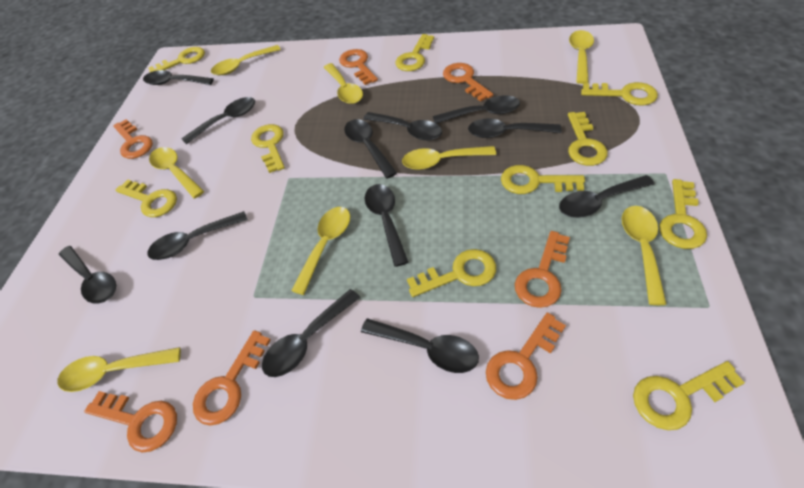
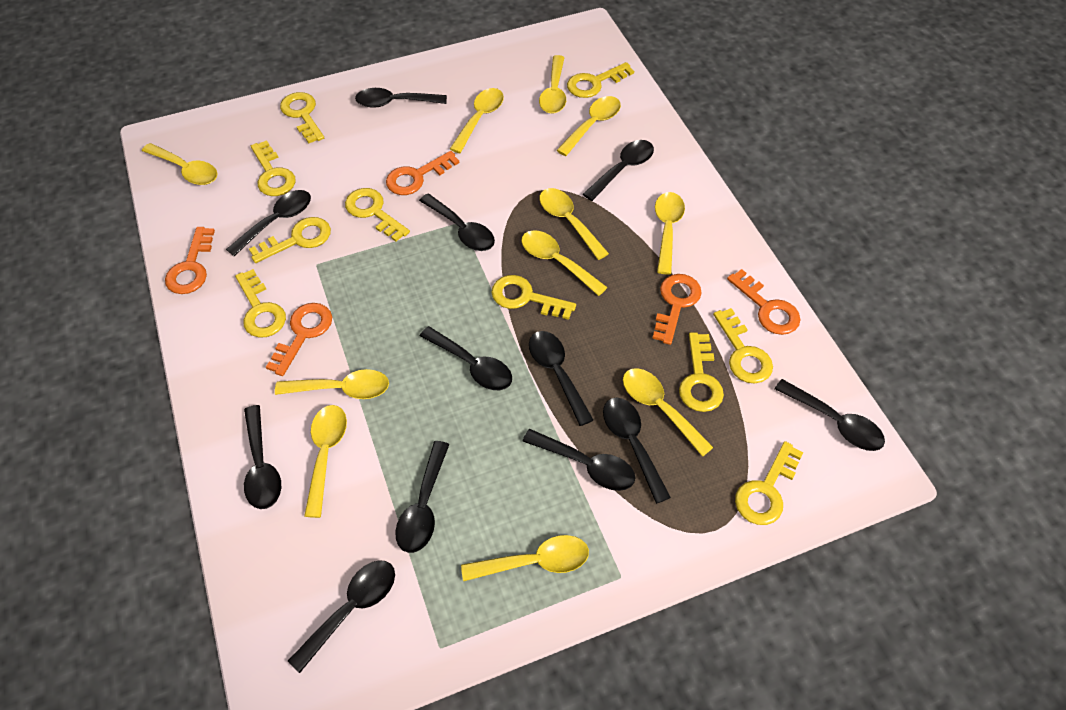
orange key: [84,391,177,453] [113,119,153,159] [193,330,271,426] [339,49,378,85] [443,63,493,102] [486,312,566,400] [515,231,570,308] = 7 -> [165,227,215,294] [266,303,332,376] [386,151,460,195] [652,274,702,345] [727,269,800,335] = 5
yellow spoon: [58,347,181,392] [149,147,204,198] [211,45,281,75] [291,207,350,295] [324,63,363,104] [402,146,496,170] [569,30,594,84] [622,206,667,305] = 8 -> [142,143,218,185] [275,369,389,399] [304,405,347,518] [450,88,504,153] [461,535,589,581] [521,230,608,296] [539,55,566,114] [539,188,609,260] [556,96,621,156] [623,368,714,457] [655,192,685,274] = 11

